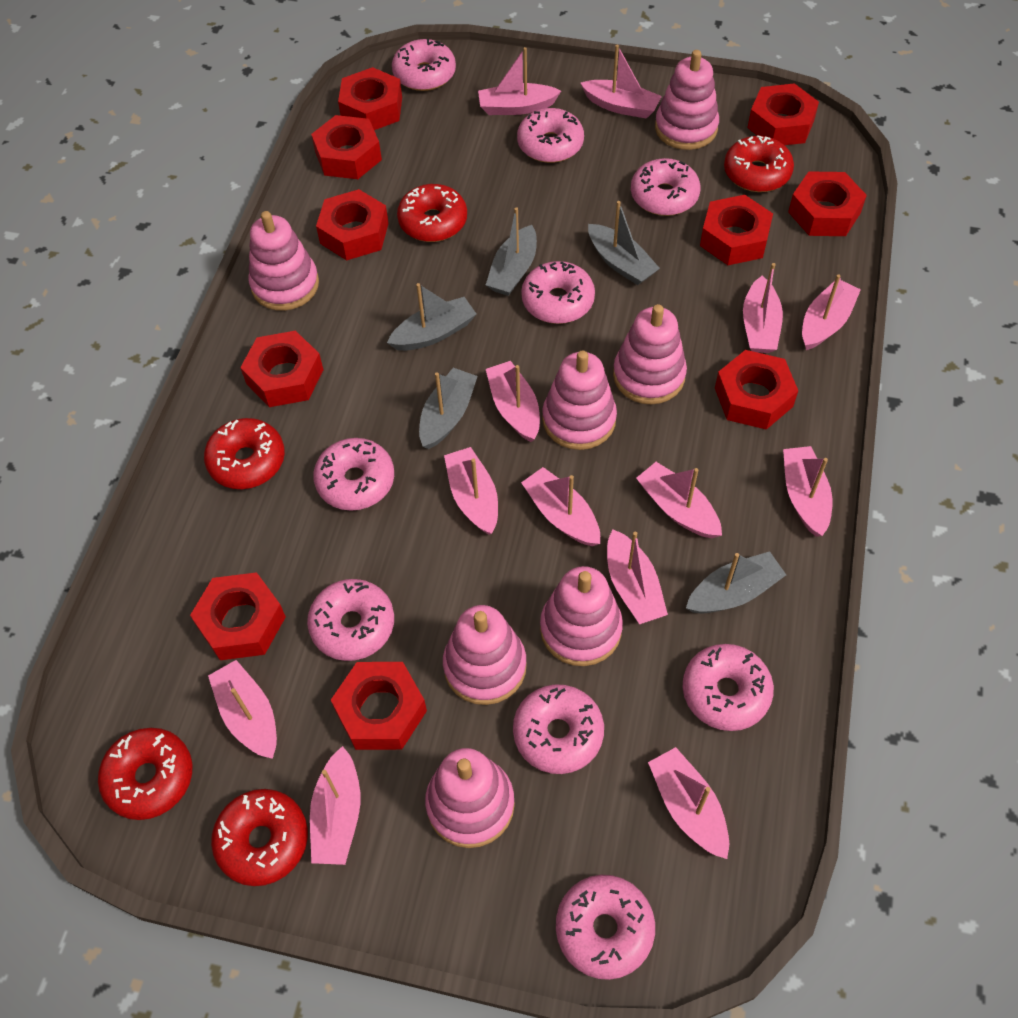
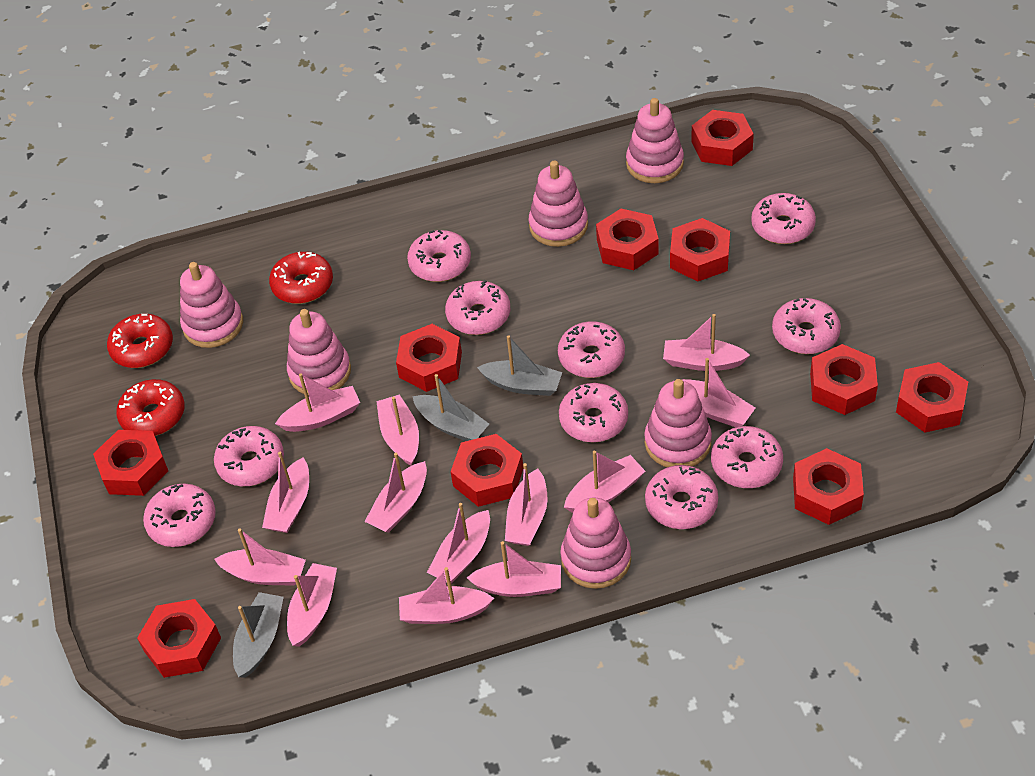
grey boat: [387,283,476,351] [419,368,478,449] [486,207,537,296] [588,201,660,285] [686,551,786,613] = 5 -> [233,592,284,678] [412,374,489,441] [477,335,562,396] = 3
pink donut: [307,579,394,661] [313,438,394,511] [392,39,456,91] [513,684,604,774] [517,108,584,163] [521,261,595,324] [556,875,655,980] [631,158,701,216] [683,644,774,731] = 9 -> [143,483,216,547] [214,426,284,486] [407,230,471,282] [445,280,510,335] [558,322,625,378] [559,383,628,442] [645,465,718,529] [711,426,783,488] [751,193,816,244] [772,298,841,354] = 10
pink stacking toy: [248,211,319,311] [425,748,515,848] [443,605,527,705] [540,566,623,666] [542,350,617,450] [613,304,687,404] [655,50,719,150] = 7 -> [180,262,243,348] [287,309,351,395] [529,161,588,247] [560,498,631,589] [626,98,684,183] [644,379,712,467] = 6
red donut: [98,728,192,820] [204,418,285,489] [211,789,308,886] [397,184,467,242] [724,135,794,192] = 5 -> [107,314,173,368] [116,379,185,436] [269,252,333,304] = 3

